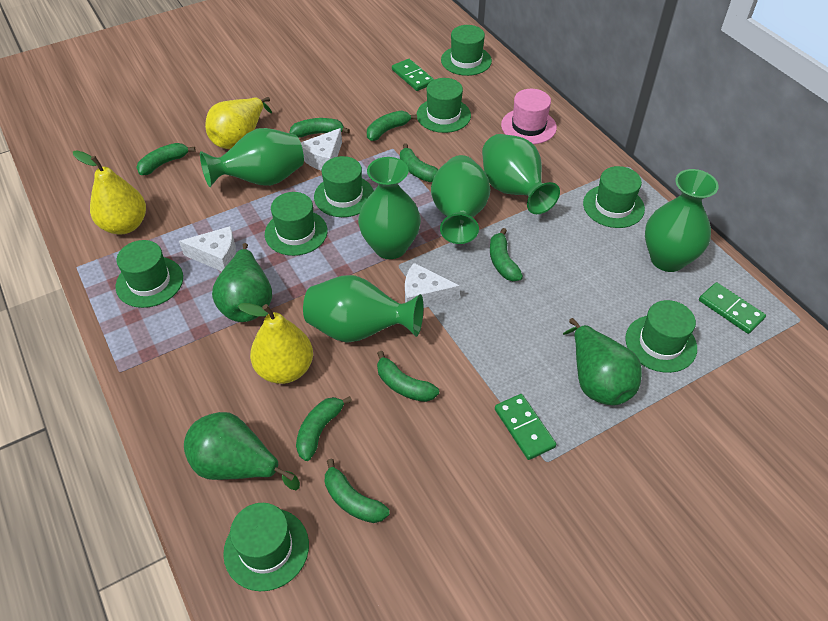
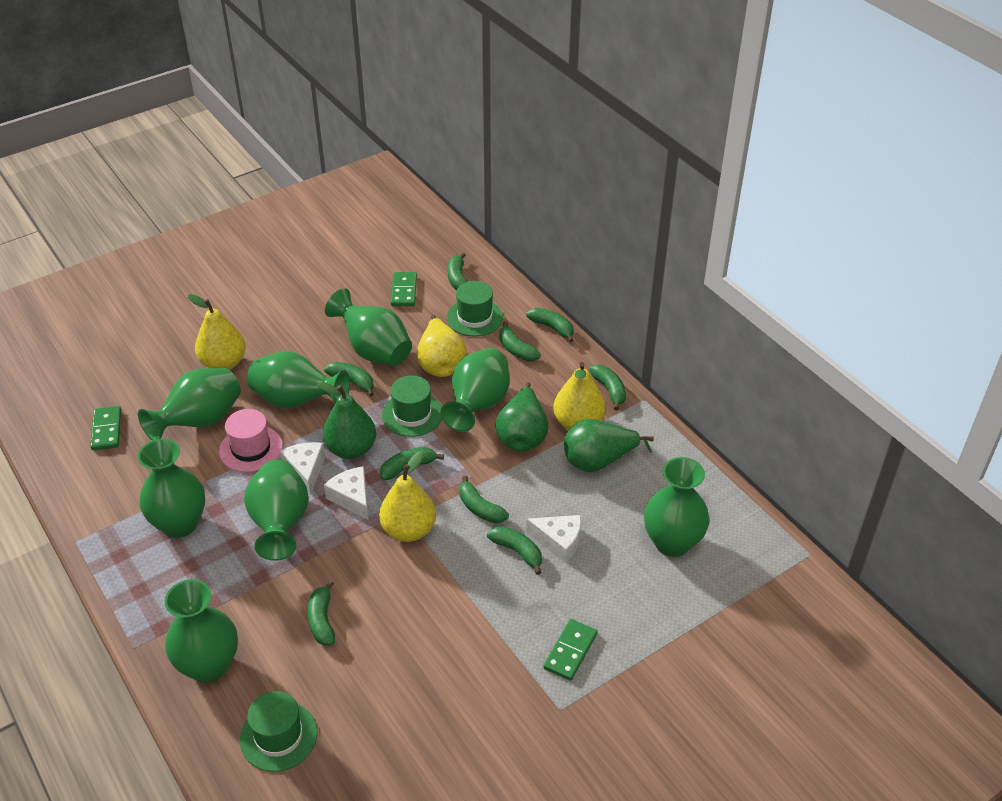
green banana: [136,143,196,175] [289,118,350,138] [296,396,352,461] [325,458,390,523] [367,111,417,141] [377,351,439,402] [400,143,439,182] [490,228,523,281] = 8 -> [308,580,335,646] [324,362,374,397] [380,447,444,480] [447,252,468,290] [459,476,509,523] [487,526,542,575] [499,322,541,361] [527,308,573,342] [589,364,626,410] = 9
green hat: [116,240,183,308] [223,503,309,591] [265,192,328,256] [314,156,374,217] [417,78,471,133] [441,25,492,76] [583,166,645,228] [625,300,697,373] = 8 -> [240,691,318,772] [382,376,442,437] [447,281,503,337] = 3
green vase: [200,128,304,187] [303,275,423,343] [358,157,421,259] [431,155,490,244] [482,134,560,214] [645,169,719,272] = 6 -> [138,368,241,441] [138,439,205,538] [165,579,238,683] [244,460,309,561] [247,351,350,409] [325,288,412,366] [441,348,509,432] [644,457,710,557] = 8
yellow pear: [73,150,146,235] [205,97,272,149] [238,303,313,384] = 3 -> [188,294,246,370] [379,451,436,542] [417,315,467,377] [553,362,606,430] = 4

